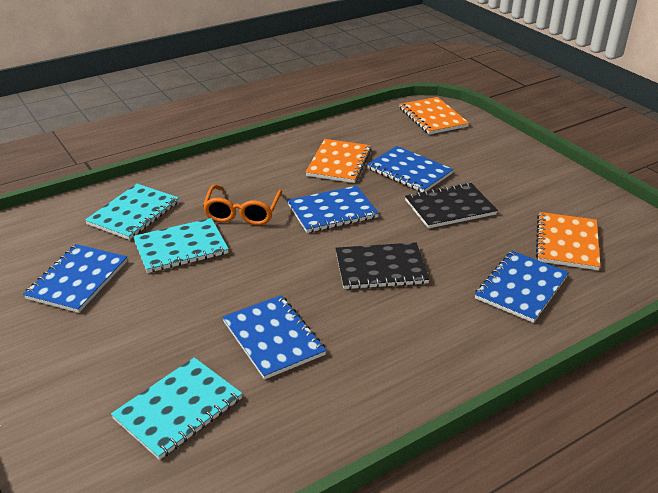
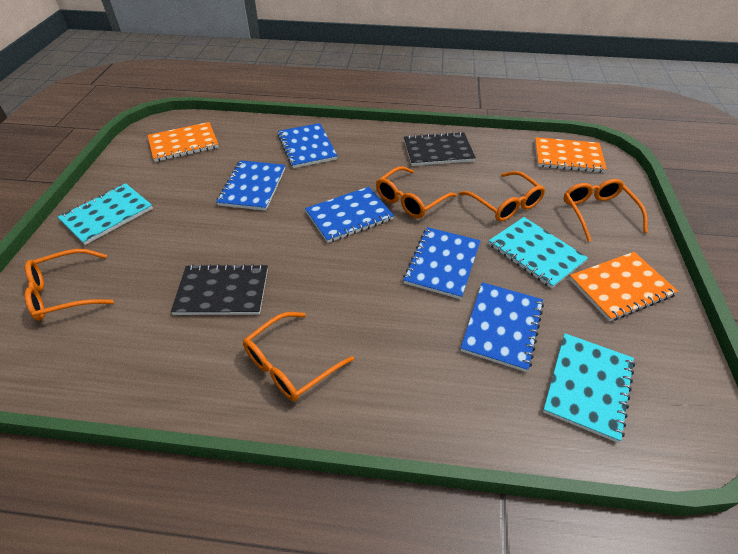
orange glasses: [203,185,282,225] = 1 -> [25,249,114,321] [243,312,354,401] [376,166,457,218] [459,171,545,221] [563,179,648,242] = 5

